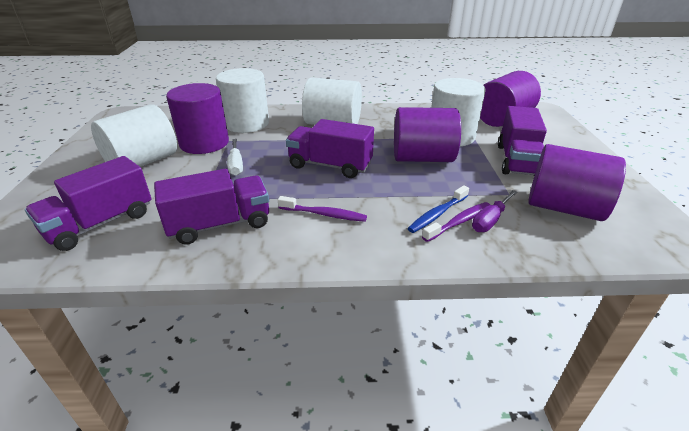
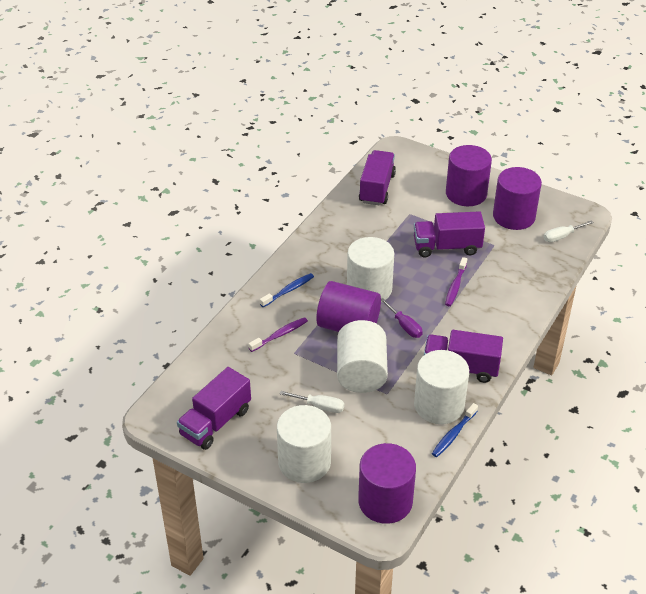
blue toothbrush: [408,185,469,233] = 1 -> [260,273,314,307] [432,403,478,457] = 2
white screwdriver: [227,139,243,176] = 1 -> [280,391,344,413] [544,220,594,242] = 2

